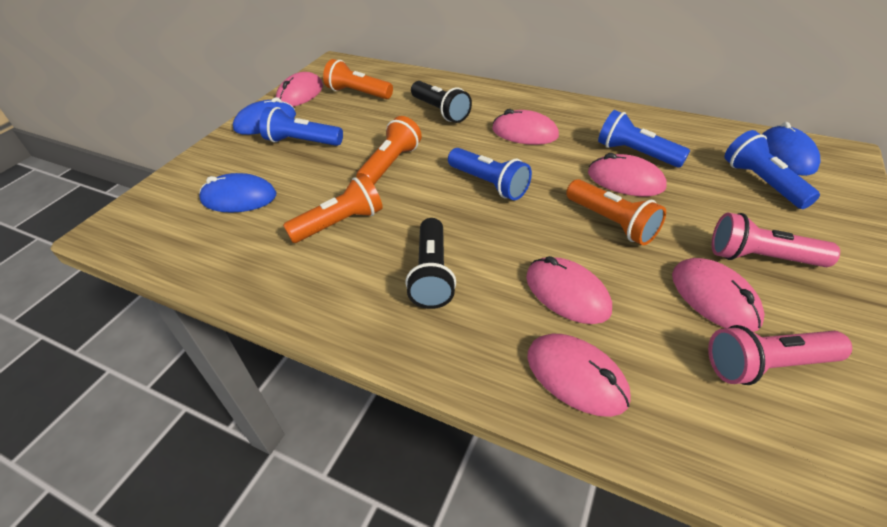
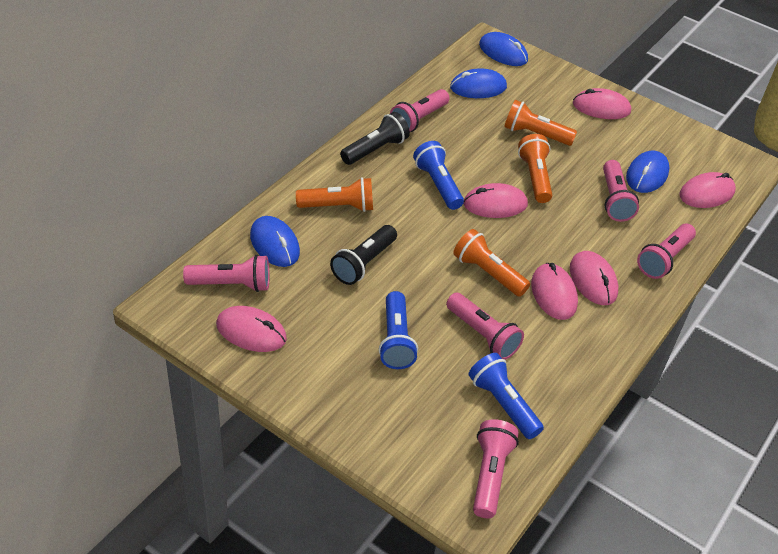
blue flashlight: [259,107,343,146] [448,148,532,200] [598,110,690,167] [725,130,820,209] = 4 -> [379,291,418,369] [413,141,464,210] [469,353,544,439] = 3
blue mouse: [199,173,276,213] [233,97,296,135] [762,122,821,176] = 3 -> [250,216,300,267] [450,69,507,98] [479,32,528,66] [626,151,669,193] = 4
pink flashlight: [708,325,852,385] [712,212,840,267] = 2 -> [183,255,270,292] [390,89,450,132] [446,293,524,360] [473,419,519,518] [603,160,639,222] [637,224,696,279] = 6

